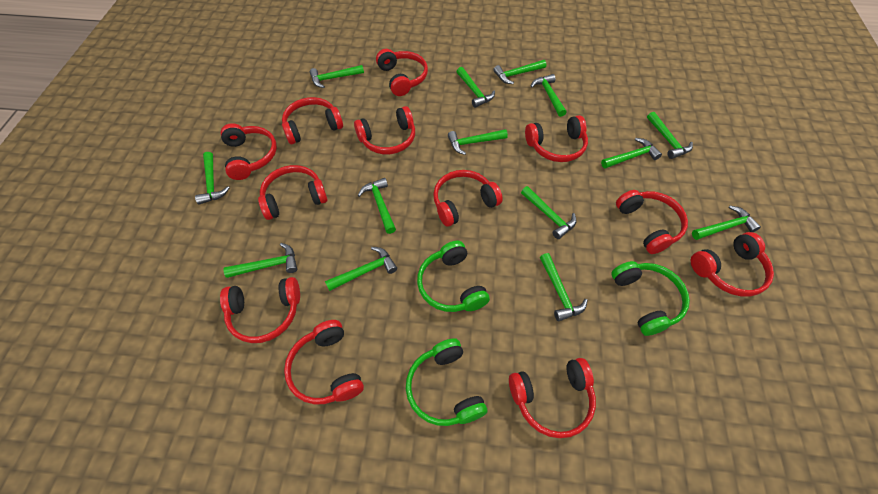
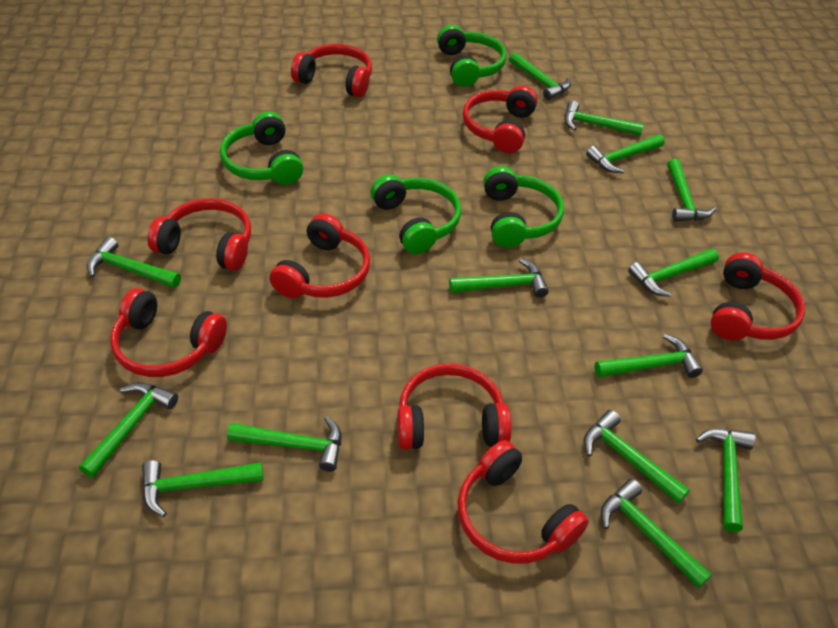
green headphones: [406,338,487,426] [417,241,490,312] [611,261,690,336] = 3 -> [220,112,303,185] [371,174,461,254] [437,25,507,87] [483,166,564,248] = 4
red headphones: [220,277,300,343] [221,123,277,180] [258,165,328,220] [282,97,343,144] [284,320,364,404] [354,106,415,154] [376,49,428,96] [433,170,503,227] [509,358,596,438] [525,115,588,162] [616,190,688,254] [691,232,774,297] = 12 -> [110,288,227,377] [148,198,251,271] [270,214,370,298] [291,44,372,98] [397,363,512,450] [457,440,589,564] [463,85,538,153] [711,252,805,340] = 8

